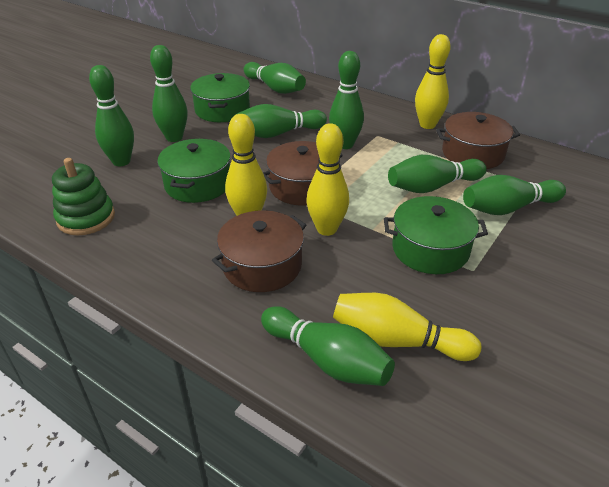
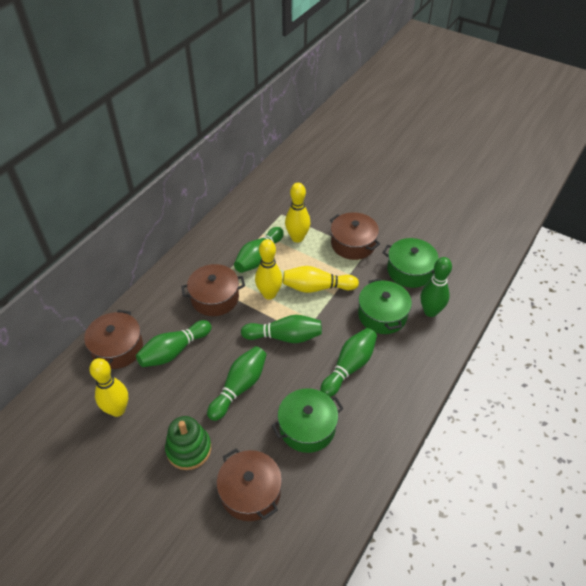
brown pot: [212,210,306,292] [263,141,343,206] [436,112,520,169] = 3 -> [84,310,143,369] [181,264,245,316] [217,449,282,521] [330,212,380,260] = 4
green bowling pin: [89,65,134,166] [150,45,188,142] [237,104,327,138] [244,62,306,94] [261,306,395,386] [329,51,364,149] [388,155,487,193] [463,175,566,215] = 8 -> [136,320,212,367] [207,346,267,421] [234,227,284,273] [241,315,322,343] [320,328,377,397] [421,257,452,317] = 6

